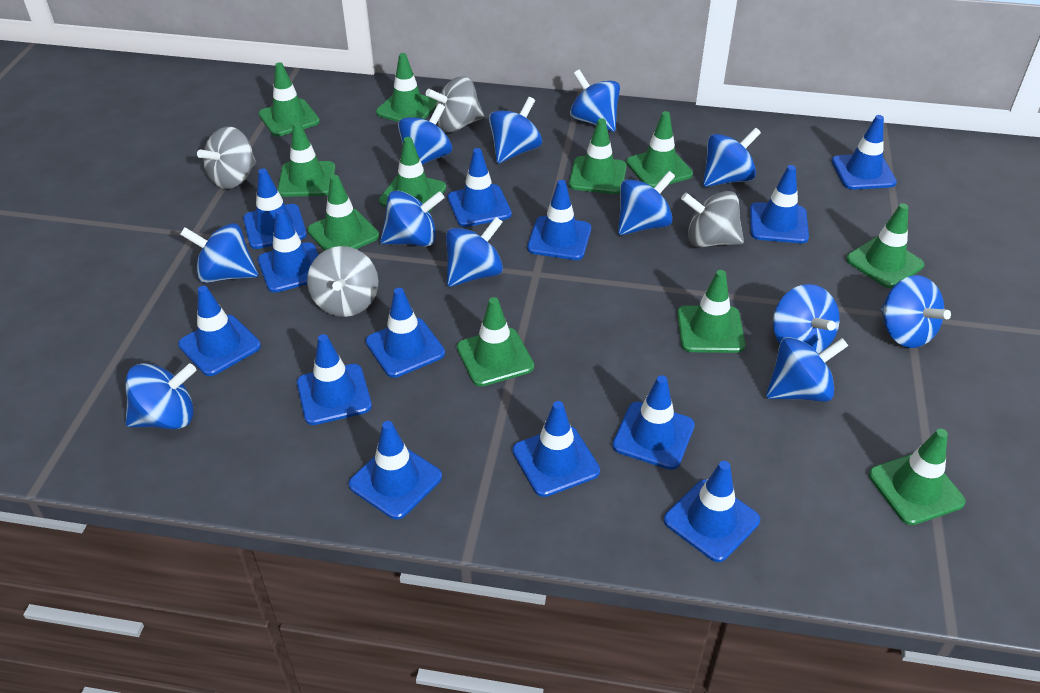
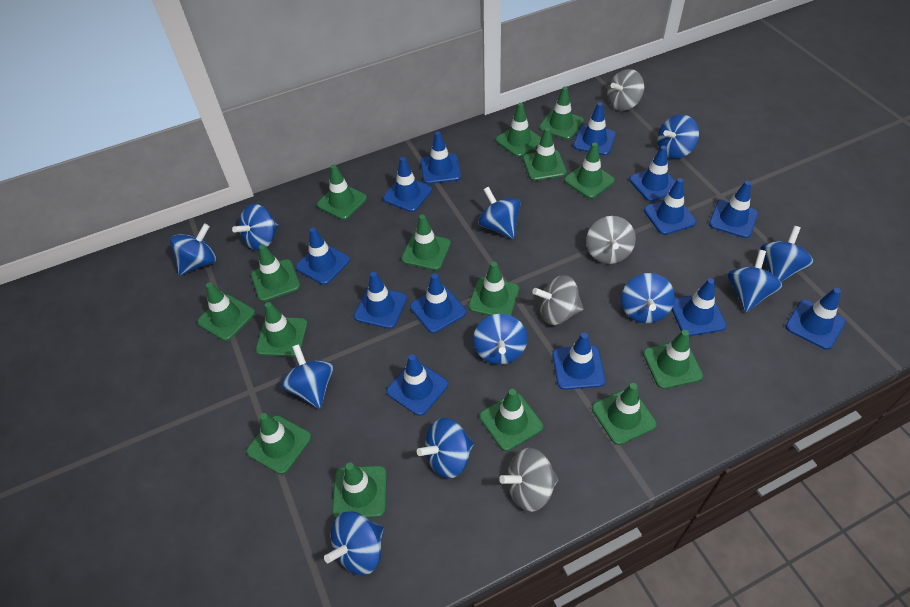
blue spinning top: [125,363,196,429] [180,223,258,283] [380,190,445,247] [398,103,452,165] [446,217,503,287] [488,97,542,164] [570,69,620,132] [618,171,675,235] [703,128,761,187] [766,337,848,402] [773,284,840,354] [880,275,951,348] = 12 -> [170,223,216,275] [232,204,279,251] [281,344,334,409] [324,511,384,575] [417,418,474,478] [473,314,527,365] [478,187,520,239] [621,273,675,323] [657,114,699,159] [728,250,782,312] [760,226,813,282] = 11
green traffic cone: [259,62,320,136] [277,122,336,197] [307,175,379,251] [376,53,437,122] [379,137,446,213] [457,297,534,387] [569,118,627,194] [626,111,693,188] [677,270,745,353] [846,203,925,288] [869,429,966,525] = 11 -> [197,282,255,341] [246,413,311,474] [251,244,300,302] [256,302,307,357] [317,164,367,220] [332,462,387,518] [401,214,451,270] [468,262,519,316] [480,389,543,451] [496,103,541,157] [523,127,567,181] [539,86,584,140] [564,142,615,199] [592,383,657,445] [643,330,703,389] = 15

